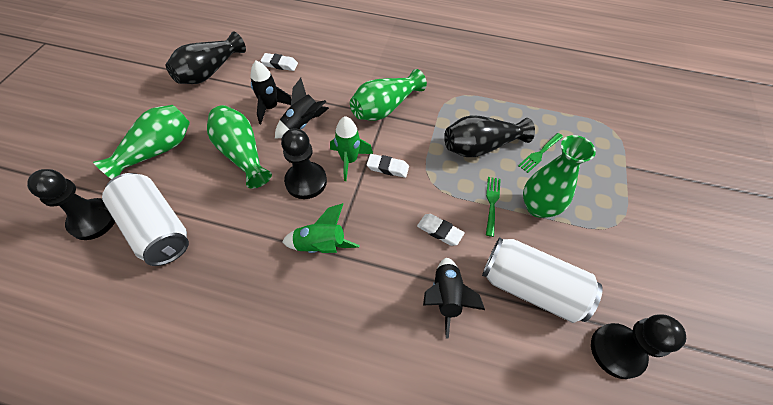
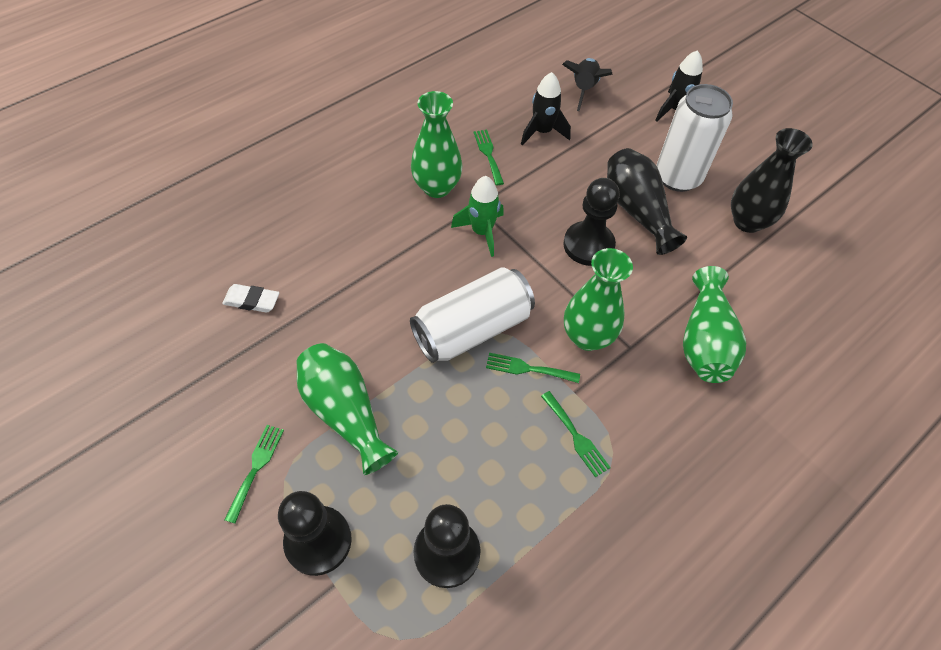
green fork: [486,177,501,237] [518,133,563,173] = 2 -> [224,425,284,524] [474,130,504,185] [486,353,580,383] [541,391,611,478] = 4
green rocket: [282,203,359,253] [330,116,373,181] = 2 -> [451,176,504,257] = 1
white eraser: [260,53,298,71] [367,154,409,178] [417,214,465,246] = 3 -> [222,284,279,313] = 1

